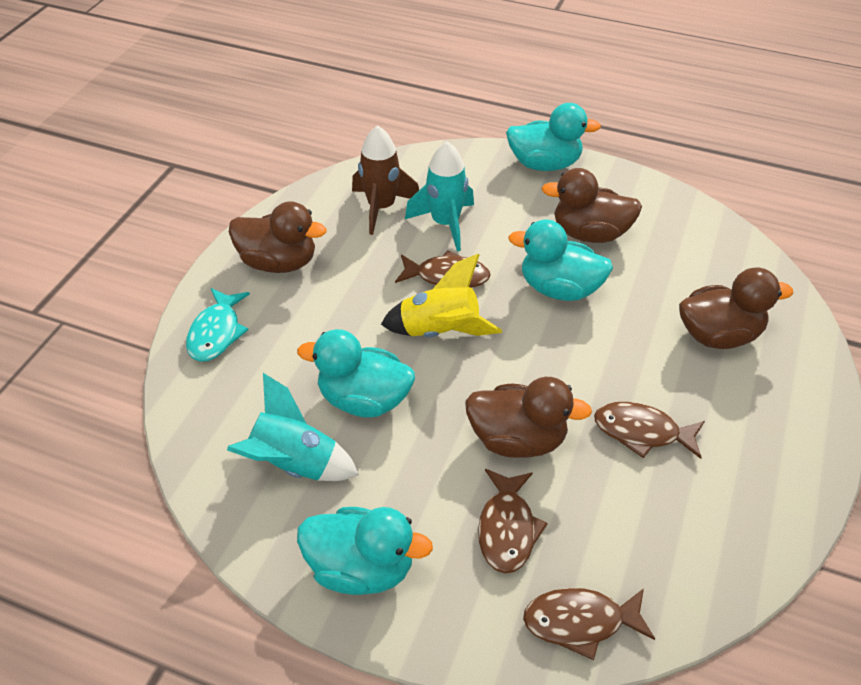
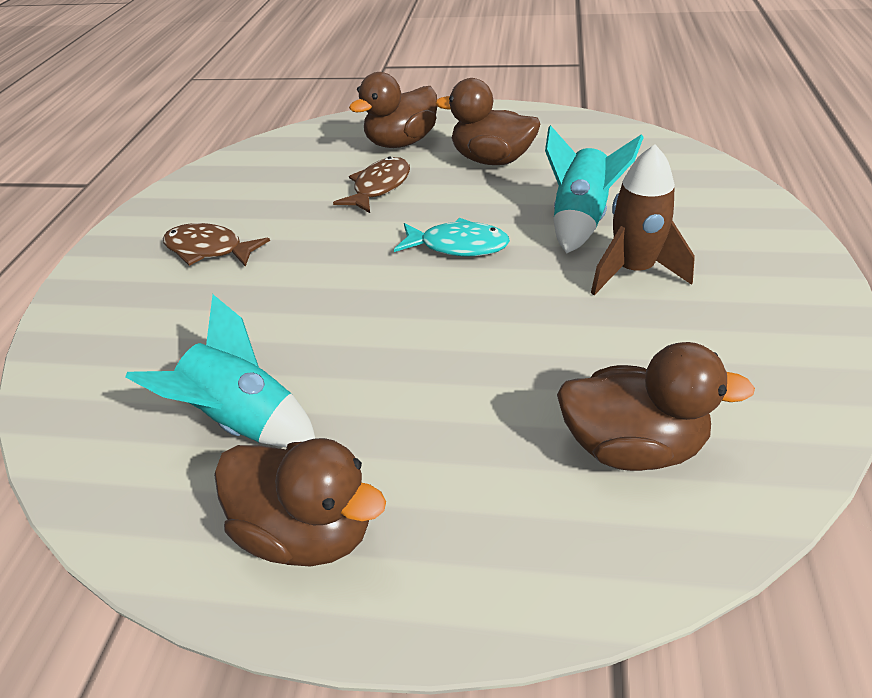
brown fish: [395,250,491,288] [478,469,548,573] [523,588,655,660] [594,402,705,459] = 4 -> [163,223,270,267] [333,157,410,213] = 2
turquoise duck: [297,329,415,418] [297,507,433,595] [506,103,601,171] [508,219,613,301] = 4 -> none = 0
yellow rocket: [381,254,502,337] = 1 -> none = 0

